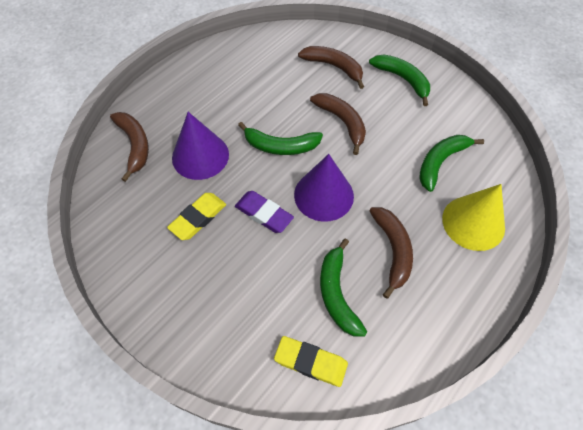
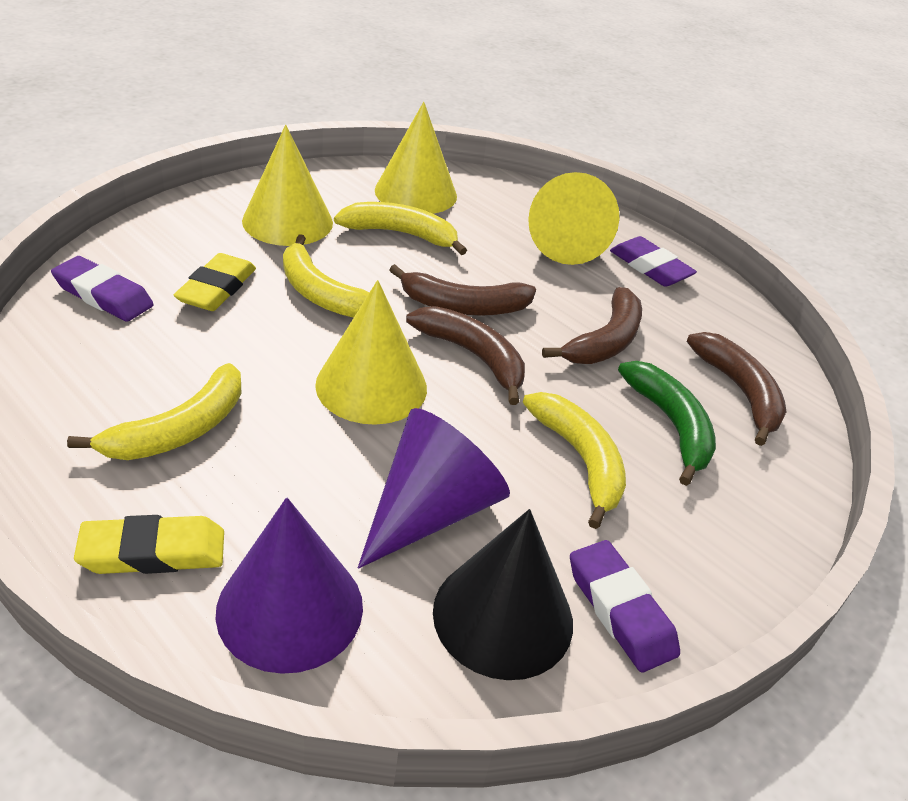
black cone: none = 0 -> [433,509,573,680] = 1
green banana: [238,122,323,155] [320,238,367,336] [369,54,430,106] [419,135,484,192] = 4 -> [618,361,716,486] = 1
purple eraser: [235,191,294,233] = 1 -> [51,256,154,321] [570,540,680,672] [610,236,697,287] = 3
yellow banana: none = 0 -> [67,363,242,460] [283,234,369,318] [334,202,467,255] [523,392,626,529] = 4
yellow cone: [442,184,505,251] = 1 -> [242,125,333,246] [315,280,427,425] [375,102,457,214] [528,172,619,265] = 4

